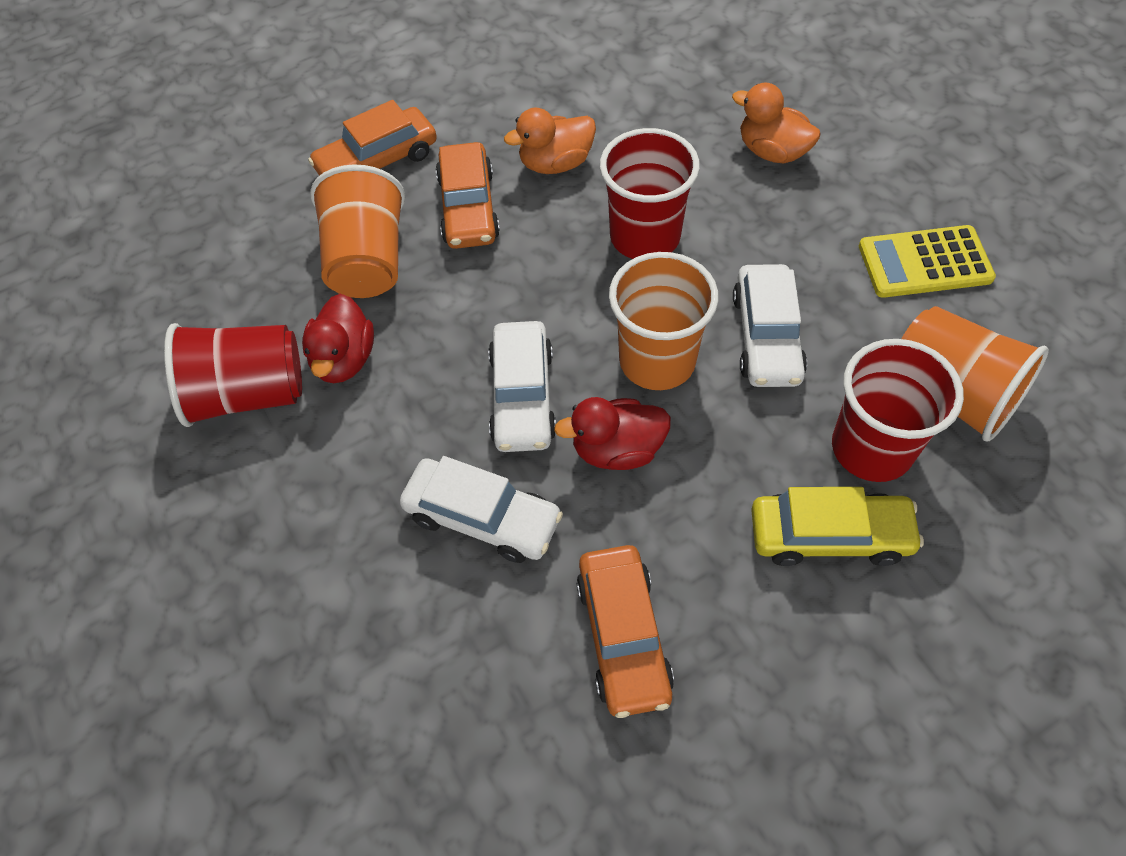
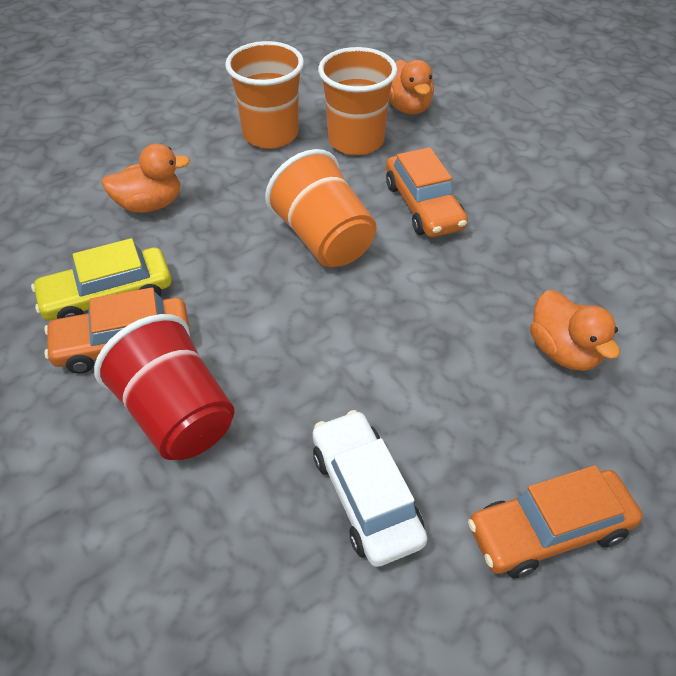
orange duck: [504,108,596,174] [732,83,821,163] = 2 -> [101,143,190,213] [389,60,434,115] [530,290,620,371] = 3
red cup: [164,323,302,427] [600,128,700,259] [832,339,964,482] = 3 -> [94,314,235,460] = 1
red duck: [302,293,374,383] [554,397,671,470] = 2 -> none = 0
white car: [400,456,563,563] [488,321,556,452] [733,264,807,387] = 3 -> [313,410,427,567] = 1
yellow calculator: [859,225,996,298] = 1 -> none = 0

